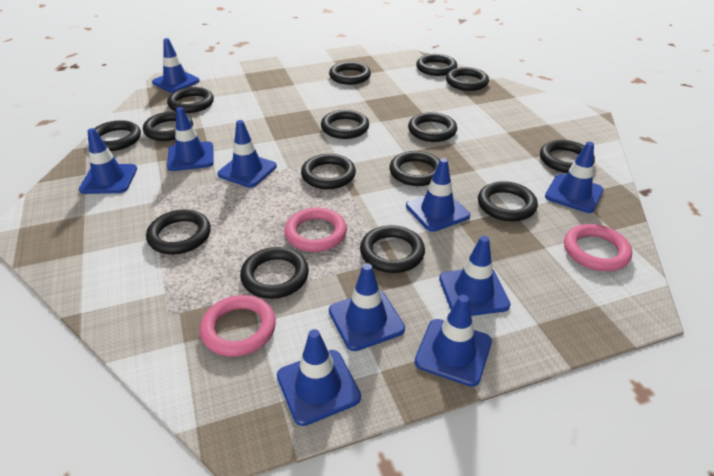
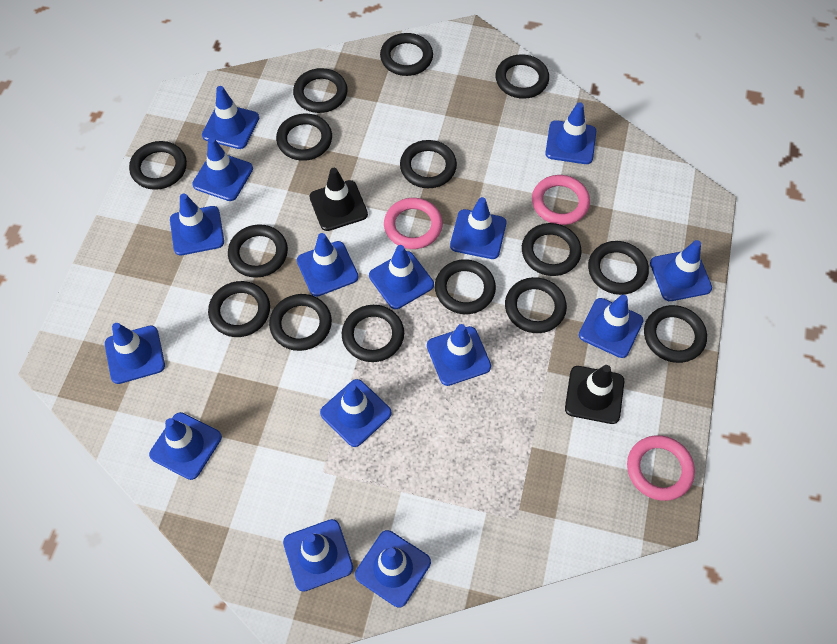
black traffic cone: none = 0 -> [310,168,368,231] [565,365,624,424] = 2
blue traffic cone: [79,128,137,194] [152,38,200,93] [167,107,214,171] [217,120,277,188] [277,329,361,426] [329,263,405,351] [406,158,470,232] [415,295,492,387] [439,236,511,316] [545,142,604,213] = 10 -> [105,323,165,384] [149,412,222,480] [170,194,224,255] [192,137,253,201] [202,86,259,149] [283,519,353,592] [297,233,358,297] [320,379,392,447] [355,530,431,608] [369,245,434,309] [427,324,491,386] [450,197,506,259] [545,102,596,164] [579,295,644,358] [650,240,712,301] = 15

